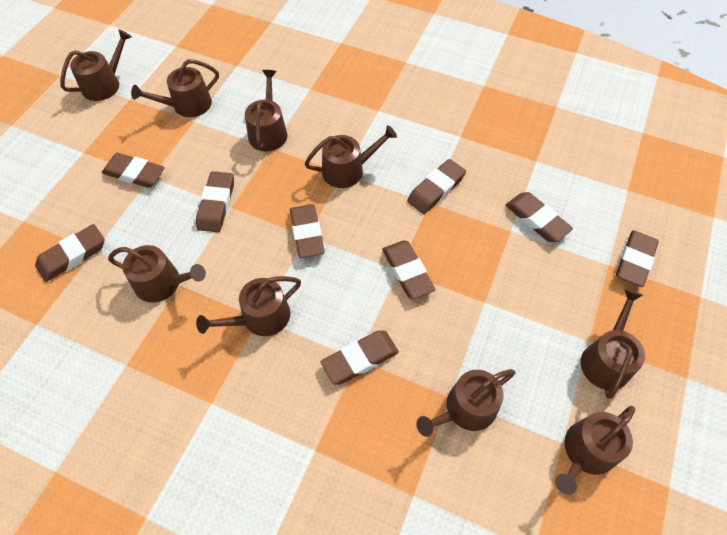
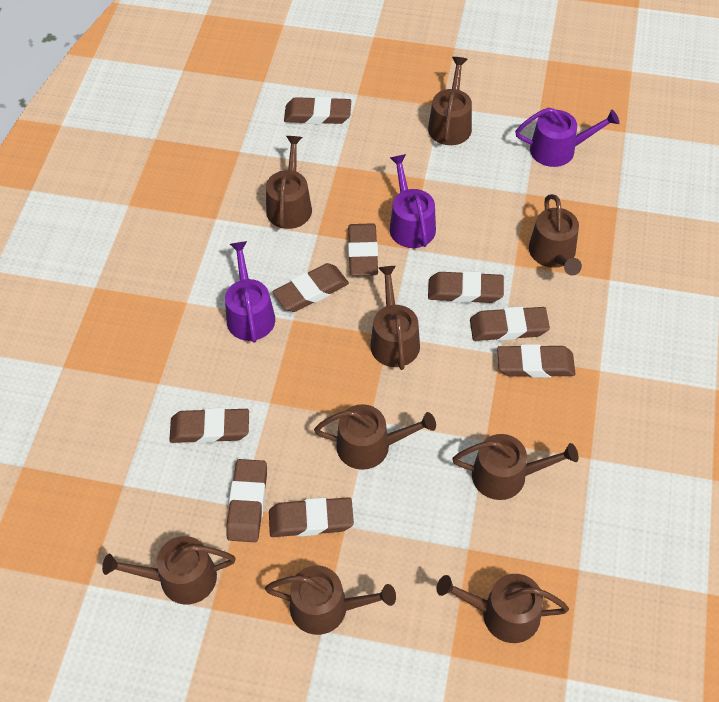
purple watering can: none = 0 -> [225,241,275,342] [390,154,436,248] [515,108,620,167] = 3

